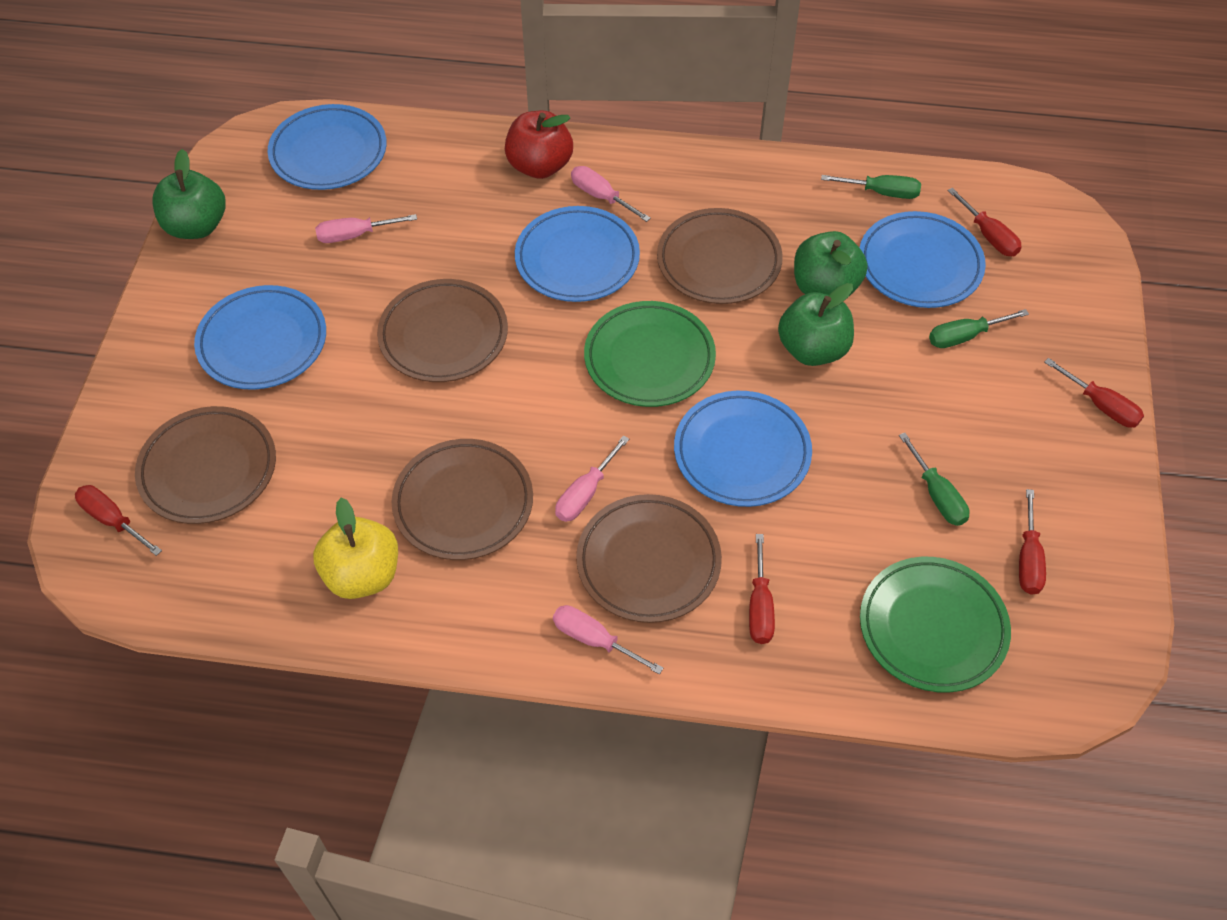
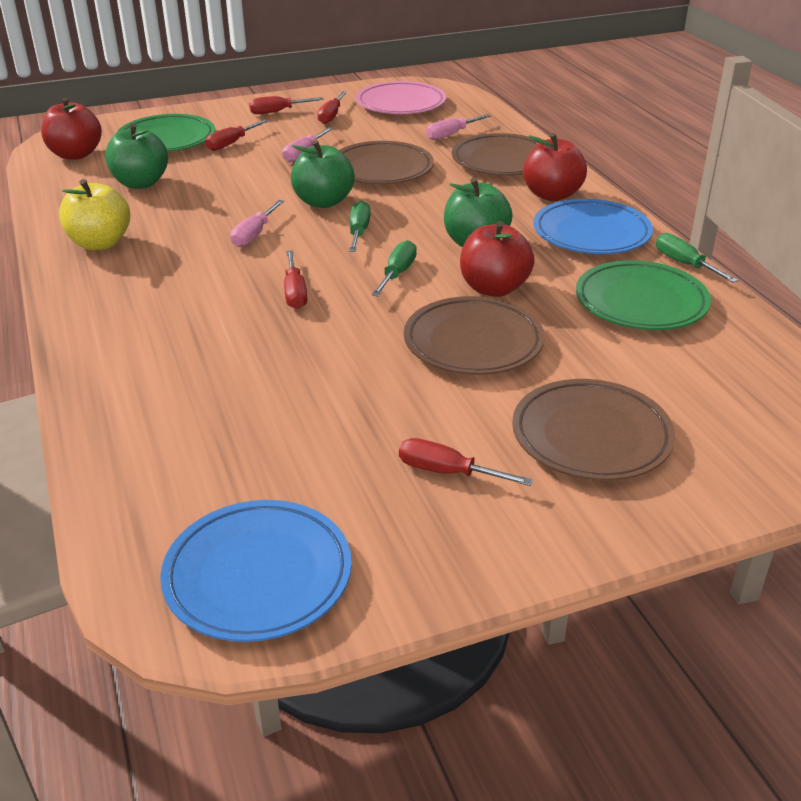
blue plate: [194,285,326,390] [268,104,387,190] [515,206,640,302] [674,391,812,507] [860,211,986,308] = 5 -> [160,500,352,642] [534,199,653,254] = 2
brown plate: [135,406,276,524] [377,279,508,382] [392,439,533,560] [576,494,722,623] [657,208,783,304] = 5 -> [339,141,434,184] [404,296,545,375] [452,133,539,175] [512,379,675,481] = 4
pink plate: none = 0 -> [356,81,446,114] = 1
pink screwdriver: [315,214,417,243] [553,605,663,674] [555,435,629,522] [571,166,651,222] = 4 -> [230,200,284,247] [282,127,333,162] [426,114,491,140] = 3
red apple: [505,111,573,179] = 1 -> [41,97,102,160] [460,221,535,297] [523,133,587,201] = 3

